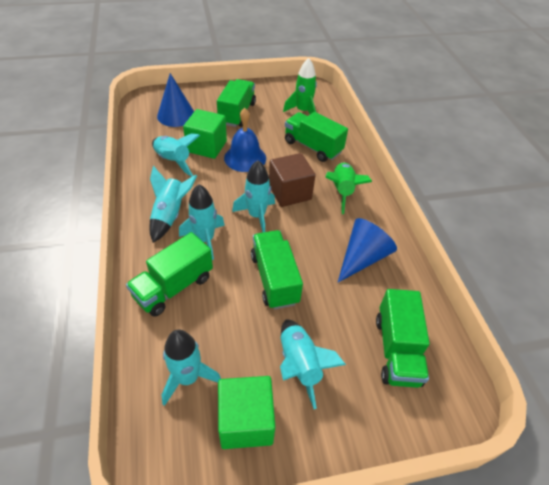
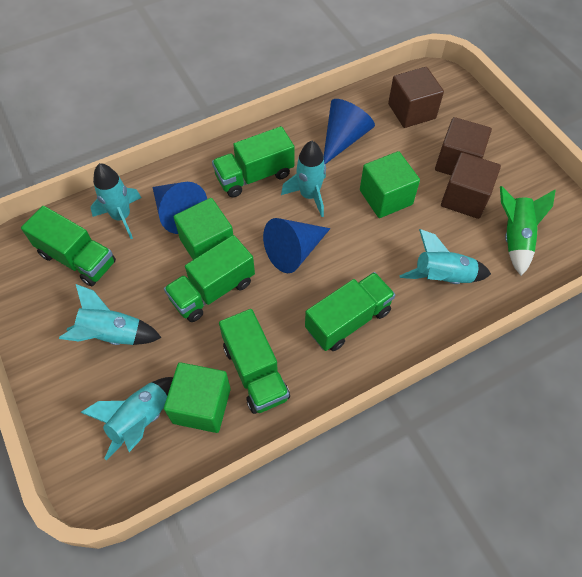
blue bell: [224,108,266,172] = 1 -> none = 0
blue cone: [157,73,194,127] [338,218,397,282] = 2 -> [152,182,207,234] [263,218,330,273] [324,99,375,164] = 3
brown cube: [269,153,315,207] = 1 -> [388,67,444,128] [435,117,492,175] [441,152,501,219] = 3
green cube: [183,109,227,159] [218,376,275,449] = 2 -> [164,362,231,433] [174,198,233,260] [360,151,420,218] = 3
green rocket: [283,58,317,114] [325,163,372,214] = 2 -> [500,186,555,276] = 1
turquoise rocket: [150,166,197,243] [152,133,200,177] [161,330,221,406] [179,184,225,260] [232,160,275,232] [280,320,346,409] = 6 -> [59,284,162,345] [80,377,173,461] [90,163,141,239] [281,141,326,217] [399,229,491,284] = 5

